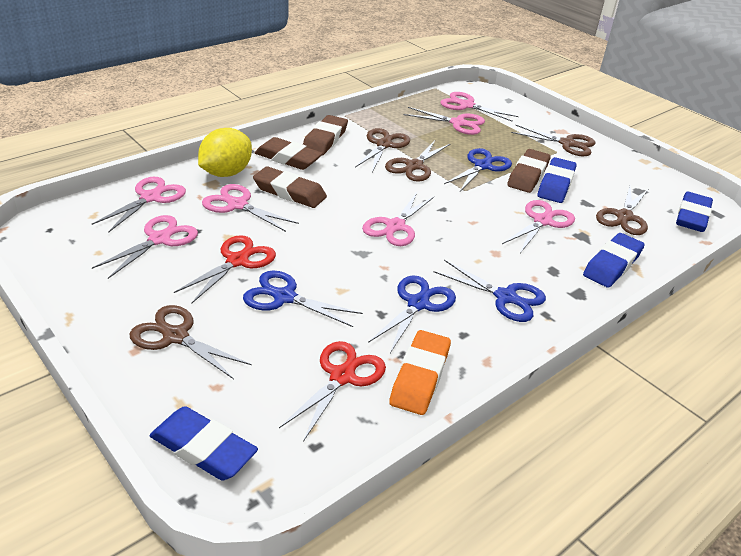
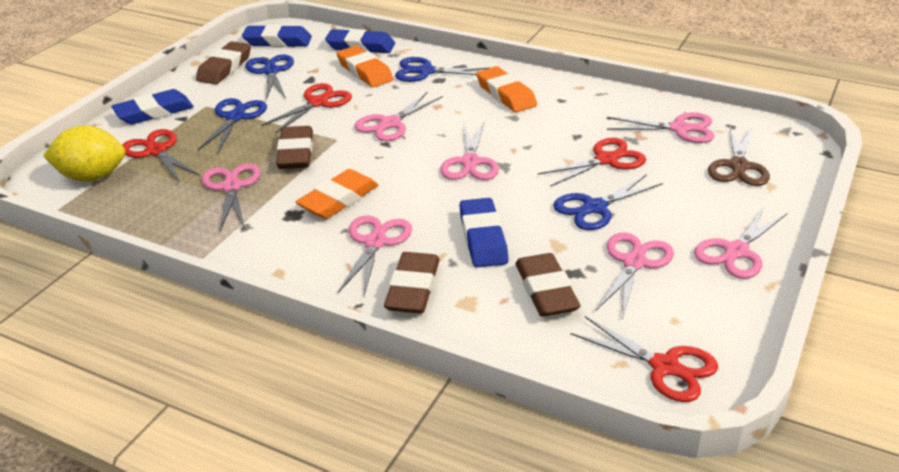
brown scissors: [130,305,251,379] [355,128,410,172] [385,140,450,182] [511,125,595,156] [596,187,648,235] = 5 -> [708,126,770,186] = 1
orange eraser: [389,330,451,415] = 1 -> [296,169,379,219] [336,46,394,87] [476,66,537,112] = 3
red scissors: [174,235,276,304] [279,341,386,442] = 2 -> [122,129,200,183] [261,83,352,133] [538,138,646,187] [570,316,718,402] = 4

